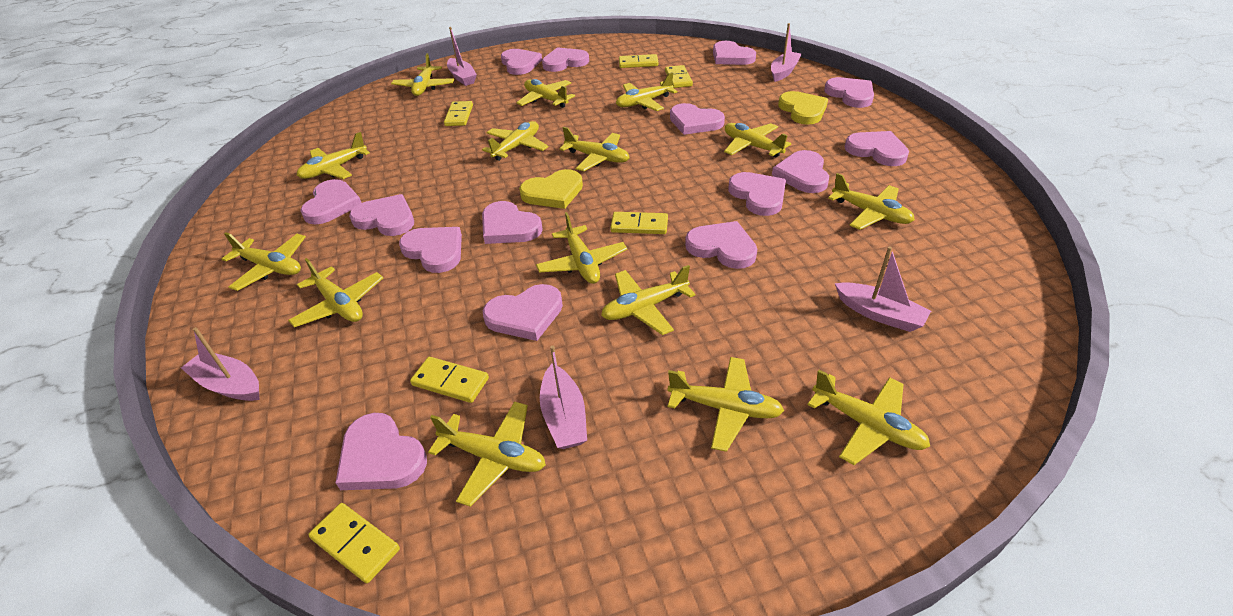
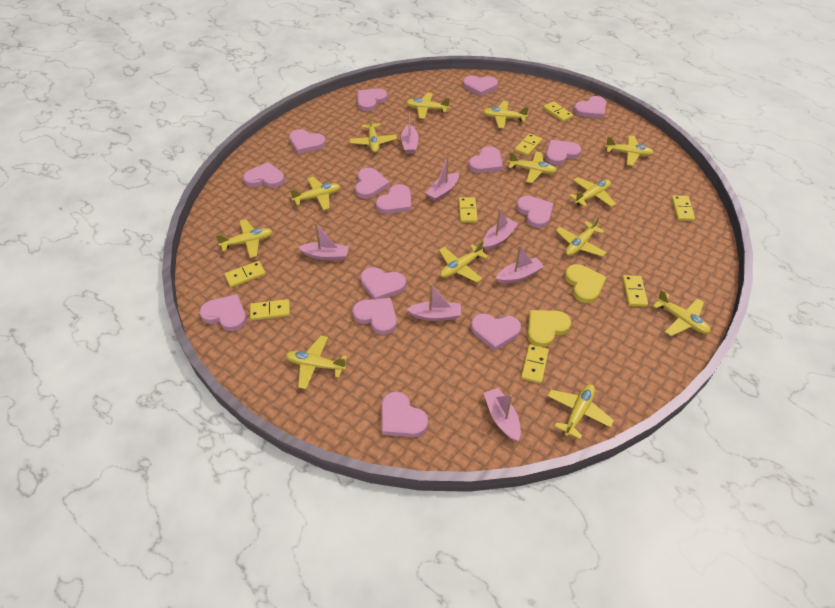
pink boat: [181,327,260,401] [447,27,477,86] [540,345,587,449] [771,23,802,82] [835,247,931,332] = 5 -> [298,223,349,260] [401,109,418,154] [406,284,461,321] [426,156,459,201] [483,209,518,251] [484,388,521,441] [496,245,544,284] = 7
yellow domino: [308,503,400,583] [410,357,489,403] [444,101,473,126] [610,212,668,234] [619,54,658,68] [665,65,693,88] = 6 -> [225,261,266,287] [250,299,290,320] [459,197,478,223] [515,133,542,156] [521,344,549,384] [543,101,573,122] [622,275,648,307] [671,195,695,221] = 8
yellow plane: [222,232,306,291] [288,258,383,327] [297,132,370,179] [391,53,454,96] [428,401,546,507] [482,121,548,161] [516,79,575,108] [536,212,627,284] [559,127,630,171] [601,265,695,335] [616,72,678,111] [667,357,784,452] [724,123,791,158] [807,370,930,465] [828,173,915,230] = 15 -> [216,219,273,258] [286,336,347,389] [290,177,340,210] [349,115,397,153] [406,92,450,119] [439,240,488,282] [483,101,529,128] [508,151,557,183] [547,384,614,439] [556,216,607,257] [569,177,616,207] [605,135,654,166] [653,289,710,336] = 13

